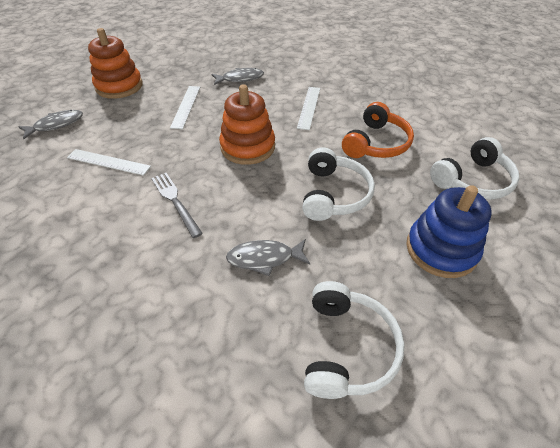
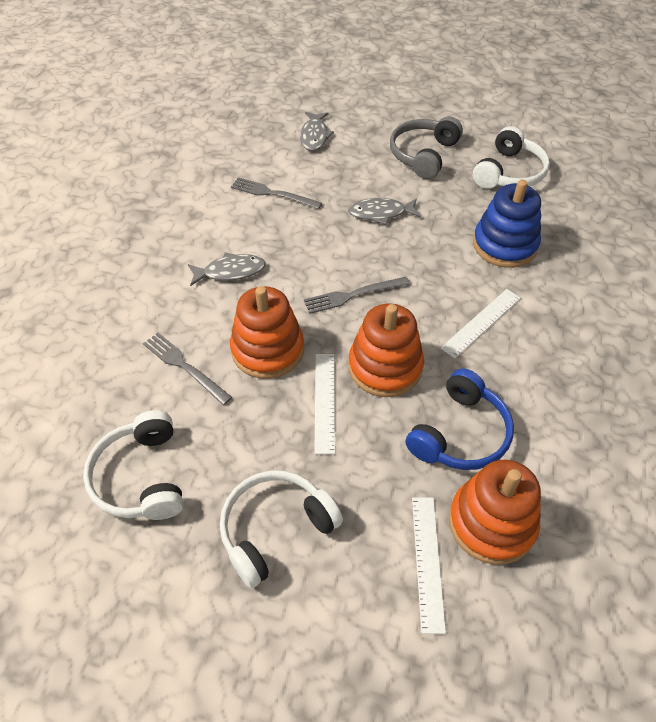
blue headphones: none = 0 -> [406,369,514,470] = 1
grey fork: [151,173,203,238] = 1 -> [143,333,232,405] [231,177,322,209] [304,277,410,314] = 3
grey headphones: none = 0 -> [390,117,463,179] = 1
orange headphones: [342,102,414,158] = 1 -> none = 0
orange stacking toy: [88,28,142,99] [219,84,275,165] = 2 -> [230,286,304,379] [348,304,424,397] [449,460,541,565] = 3

